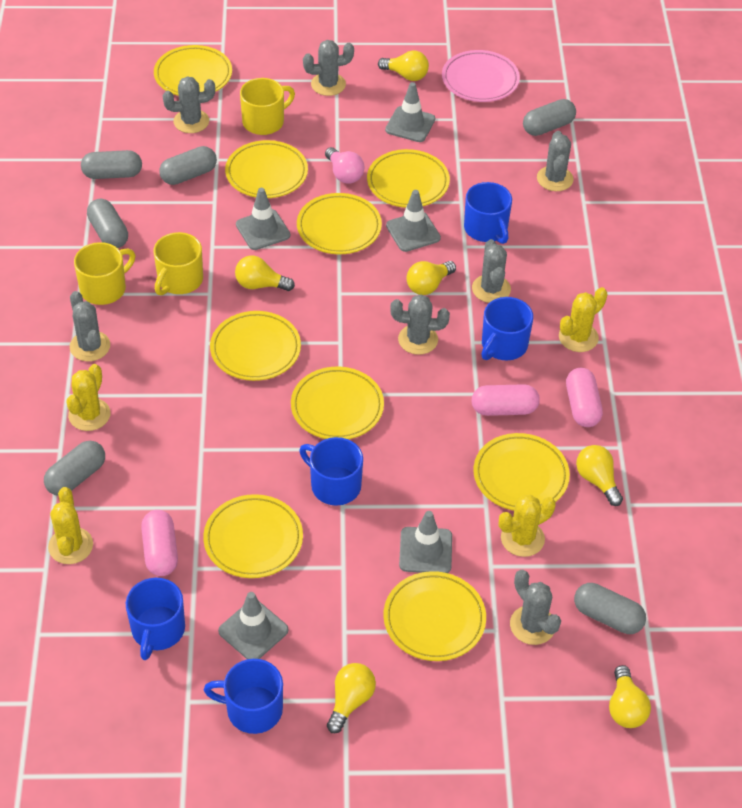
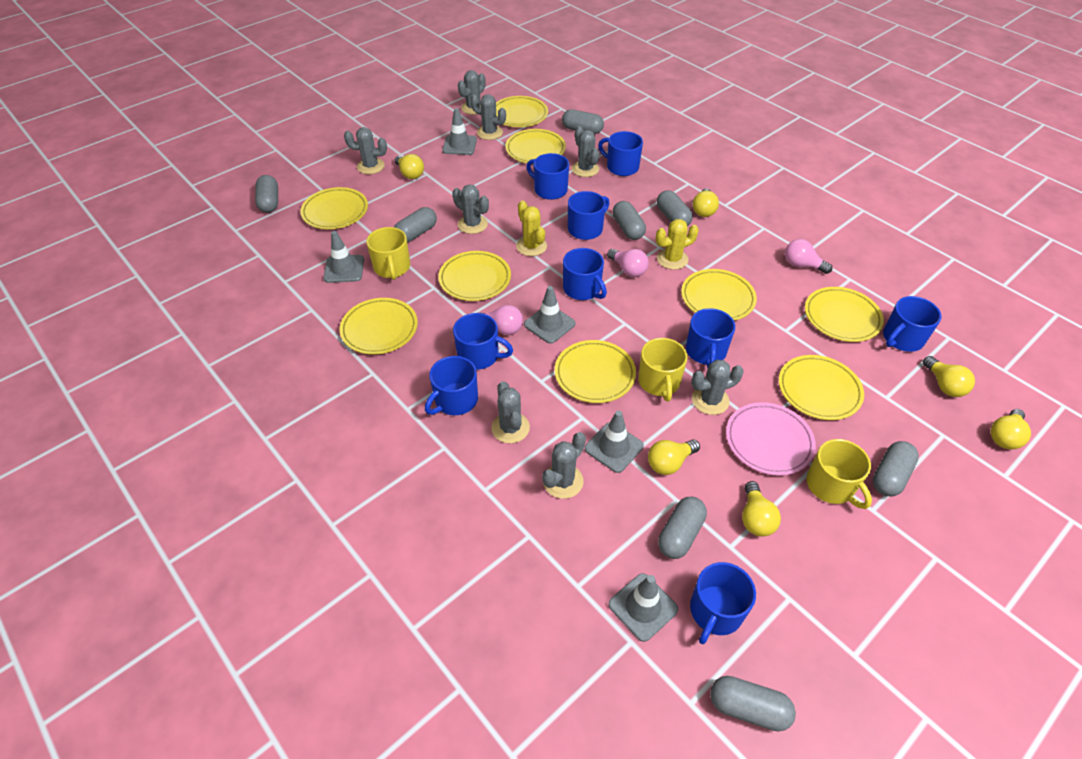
blue mug: [126,578,185,660] [204,659,283,734] [299,437,363,506] [464,182,512,244] [481,297,533,360] = 5 -> [425,356,478,415] [453,313,513,370] [526,153,569,200] [563,248,607,300] [568,191,610,240] [598,131,643,176] [686,308,735,368] [690,562,756,644] [883,296,941,352] = 9
grey cactus: [70,291,110,361] [163,77,215,133] [303,40,354,96] [390,295,450,355] [472,239,511,303] [510,570,561,645] [537,131,574,191] = 7 -> [344,127,387,174] [452,184,489,234] [458,70,486,115] [471,94,506,140] [491,381,530,443] [542,432,586,499] [572,126,599,177] [691,360,744,415] = 8
grey capsule: [44,441,105,495] [81,150,142,179] [87,199,128,248] [160,146,217,185] [523,99,576,136] [574,583,646,634] = 6 -> [255,175,278,213] [394,207,437,243] [562,109,604,134] [613,201,646,240] [657,190,693,226] [658,497,707,559] [710,676,796,732] [873,441,919,496] = 8
pink capsule: [141,510,178,576] [471,384,540,416] [566,368,603,427] = 3 -> none = 0
pink light bulb: [325,147,364,184] = 1 -> [477,305,523,335] [607,249,649,277] [785,239,832,274] = 3
yellow cactus: [48,487,93,564] [66,364,111,431] [499,495,556,557] [559,287,608,352] = 4 -> [516,200,547,256] [656,219,699,270] = 2

